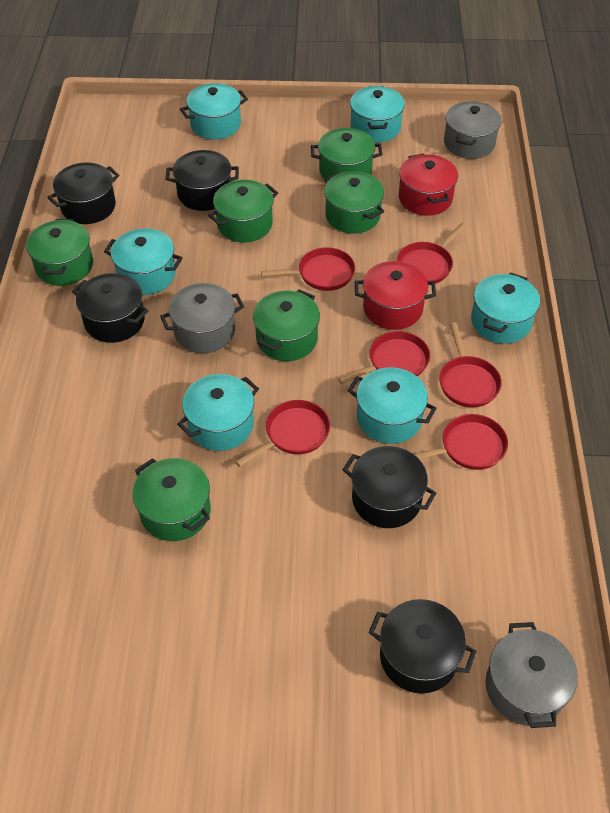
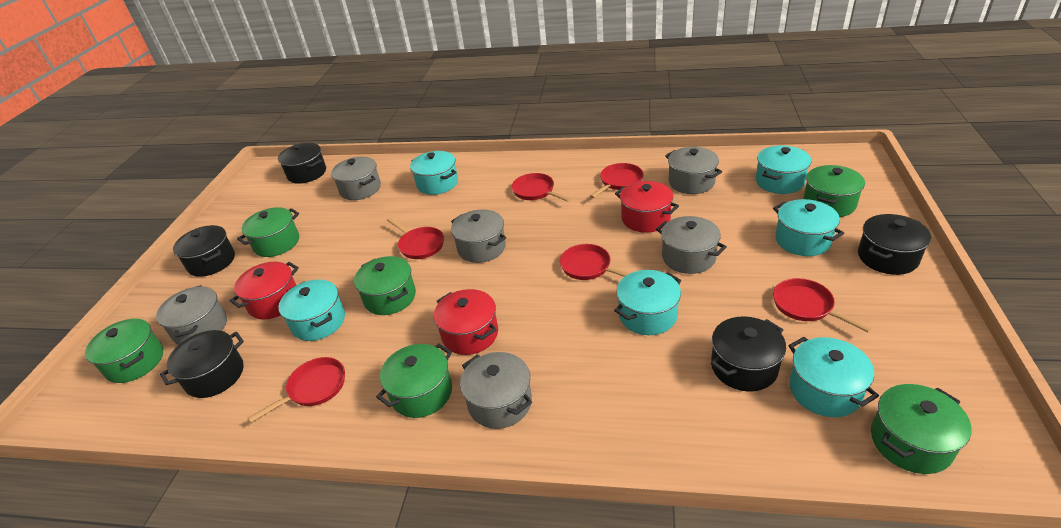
grey pot: [160,283,244,353] [444,101,501,159] [486,622,578,728] = 3 -> [156,285,227,345] [331,157,381,200] [451,209,506,263] [460,352,532,429] [656,216,727,274] [665,147,722,194] = 6
red pot: [355,261,436,330] [399,154,458,216] = 2 -> [230,262,299,320] [434,289,498,355] [615,181,679,233] = 3

